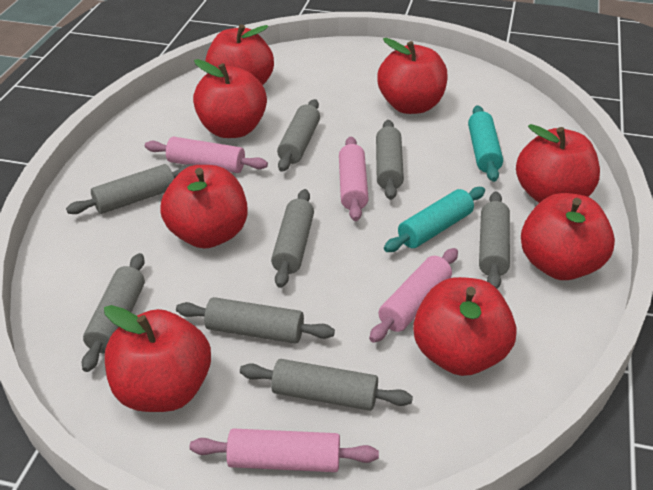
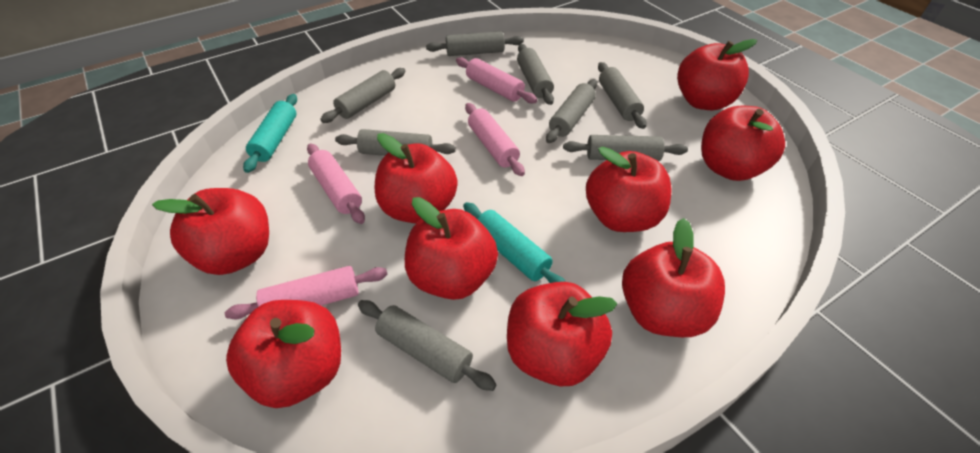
red apple: [104,305,211,412] [160,165,248,249] [193,59,267,138] [206,24,274,85] [377,38,448,114] [413,277,516,376] [516,124,600,203] [521,193,615,280] = 8 -> [152,188,269,275] [226,300,341,408] [375,133,458,224] [405,197,498,300] [507,282,617,386] [586,146,671,232] [622,218,725,337] [677,39,757,110] [701,106,785,181] = 9

